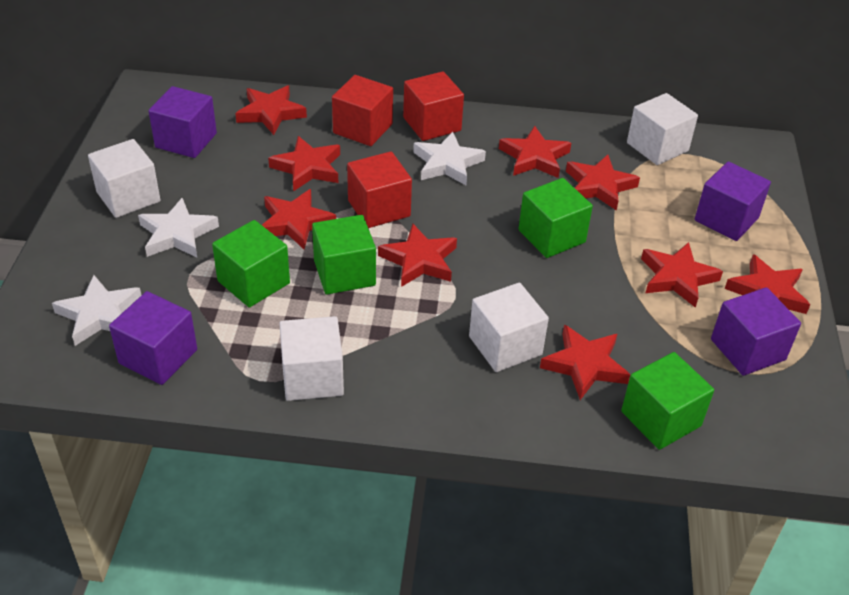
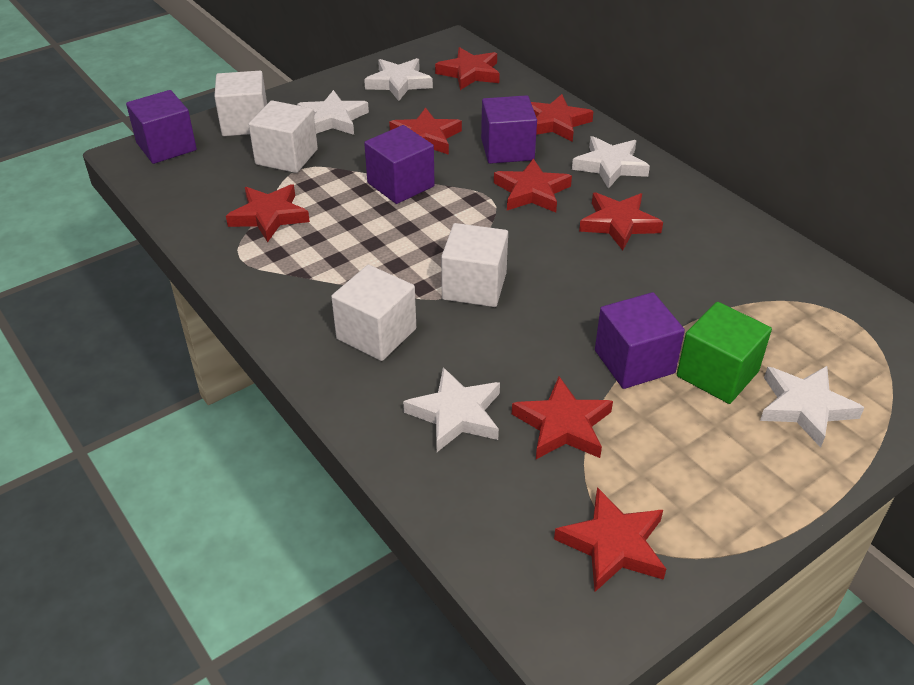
green cube: [212,220,290,307] [312,215,376,295] [518,178,593,258] [621,352,714,450] = 4 -> [677,302,772,404] = 1
red cube: [332,75,393,146] [347,151,412,228] [403,71,464,141] = 3 -> none = 0
red star: [235,85,307,135] [262,189,336,250] [268,136,340,192] [378,224,457,287] [499,126,571,178] [540,325,630,400] [566,155,640,211] [641,242,723,308] [725,254,810,314] = 9 -> [226,184,310,242] [389,107,462,155] [435,47,500,90] [494,159,572,212] [512,376,613,459] [531,94,594,142] [554,487,666,592] [579,192,663,250] = 8
white star: [52,275,141,346] [138,198,219,258] [413,132,486,185] = 3 -> [297,90,369,135] [364,58,433,101] [403,367,500,452] [572,136,650,189] [760,366,865,448] = 5

